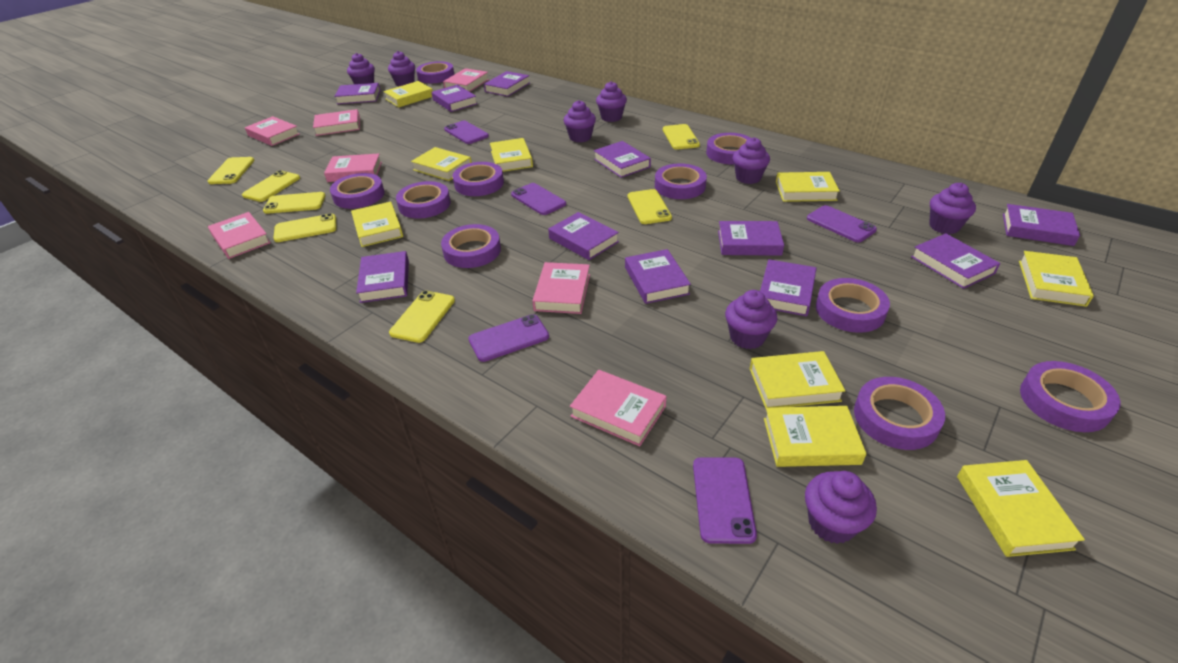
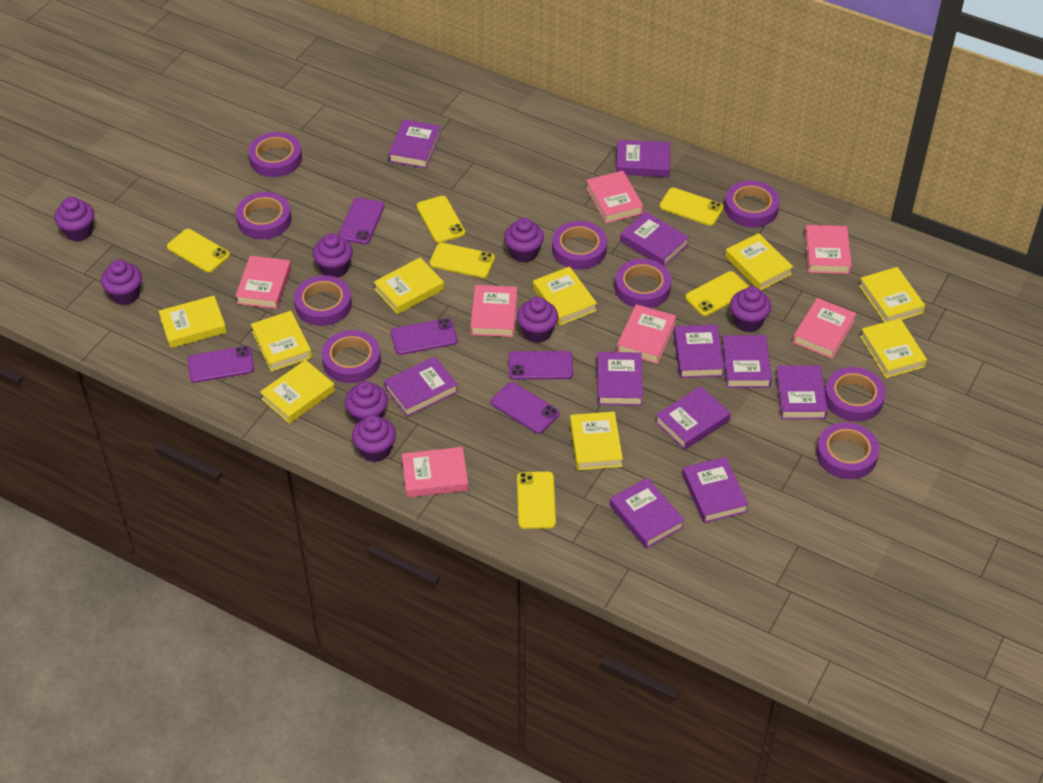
purple tape: [330,173,385,209] [396,181,451,219] [416,61,454,83] [441,224,501,268] [453,162,504,196] [655,163,707,199] [706,133,751,165] [816,278,890,333] [854,377,945,450] [1020,361,1121,432] = 10 -> [236,192,292,239] [248,132,302,177] [294,275,352,326] [322,330,381,383] [552,221,607,270] [615,259,671,308] [724,180,780,227] [816,422,879,479] [825,367,886,422] = 9
yellow phone: [208,157,254,184] [242,170,300,202] [263,192,326,214] [274,213,336,242] [389,291,455,343] [628,189,672,224] [663,124,700,150] = 7 -> [167,229,230,273] [417,196,465,243] [430,243,495,278] [517,471,556,529] [659,188,724,226] [685,271,749,316] = 6

